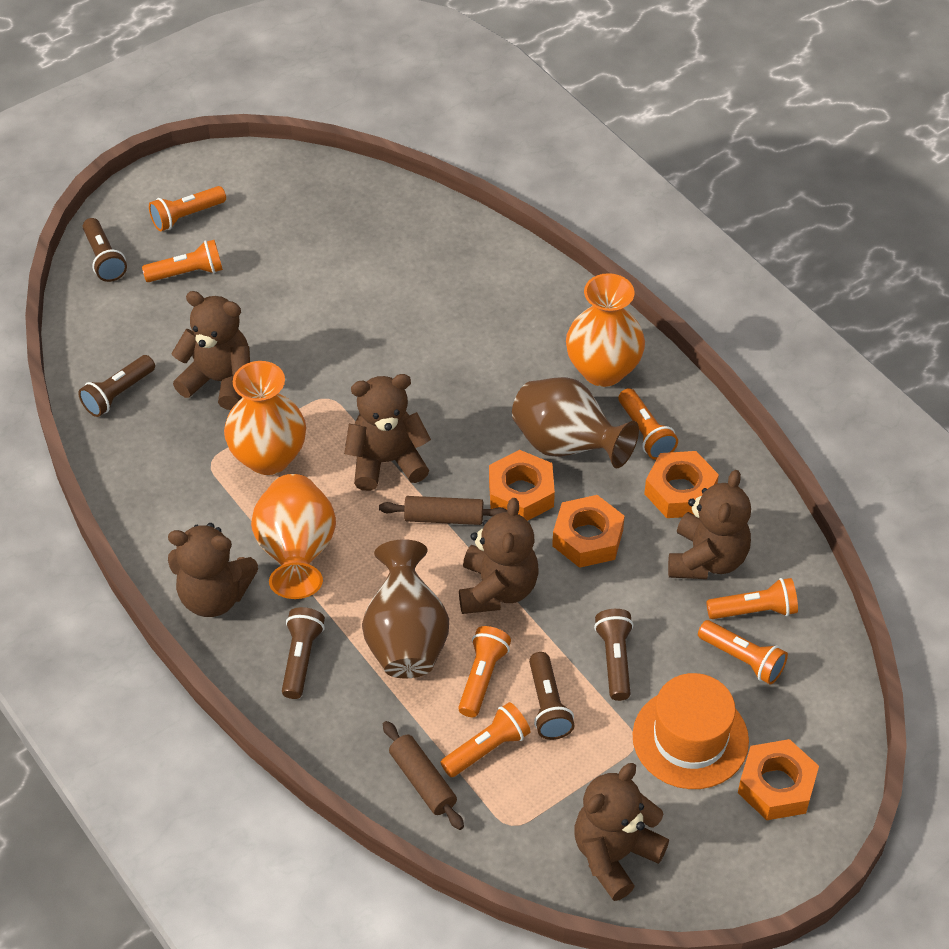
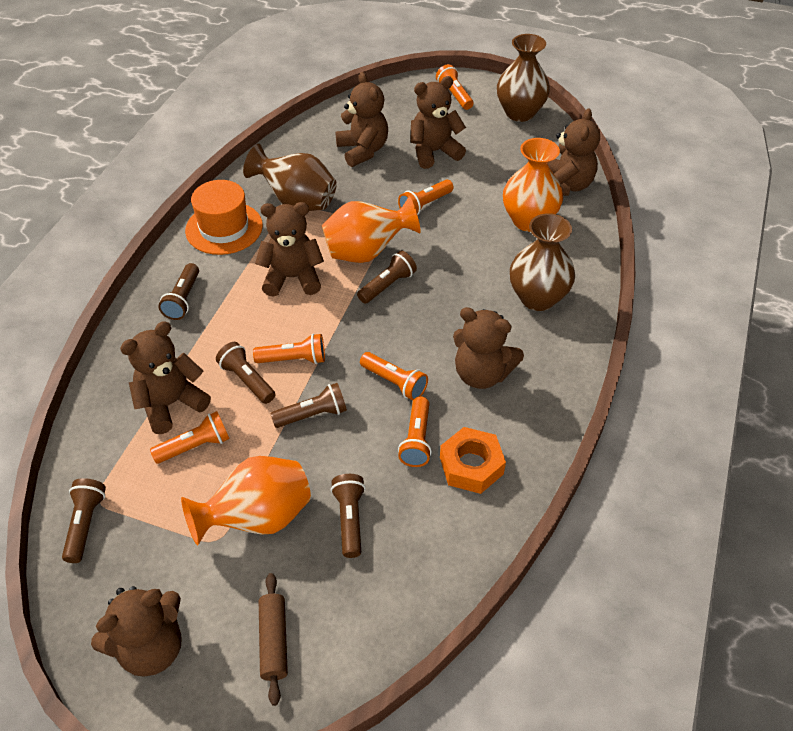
brown flashlight: [78,355,155,417] [83,218,127,282] [282,607,325,699] [529,652,575,740] [594,609,633,701] = 5 -> [62,478,106,563] [158,263,199,320] [216,342,275,404] [270,383,347,428] [331,474,365,558] [357,251,417,304] = 6
brown rolling pin: [379,496,507,525] [383,721,464,830] = 2 -> [259,573,288,706] = 1
brown teddy bear: [168,523,258,617] [171,291,250,410] [344,374,431,491] [459,498,539,614] [574,763,669,901] [668,470,751,579] = 6 -> [91,586,182,677] [120,321,211,434] [255,202,324,297] [336,72,388,167] [410,76,466,169] [453,307,524,389] [547,108,600,196] = 7
brown vase: [362,539,449,678] [512,377,639,469] = 2 -> [243,144,337,211] [497,34,550,122] [510,213,575,311] = 3
orange flashlight: [142,240,223,282] [149,186,226,231] [440,702,531,777] [458,626,511,717] [618,388,678,460] [698,620,788,685] [706,578,798,619] = 7 -> [150,411,230,463] [253,334,325,364] [360,352,428,400] [398,179,454,215] [398,396,432,467] [436,64,473,110] = 6
orange nut: [489,450,555,521] [552,495,625,568] [644,451,719,518] [738,739,819,820] = 4 -> [440,427,506,494] = 1

